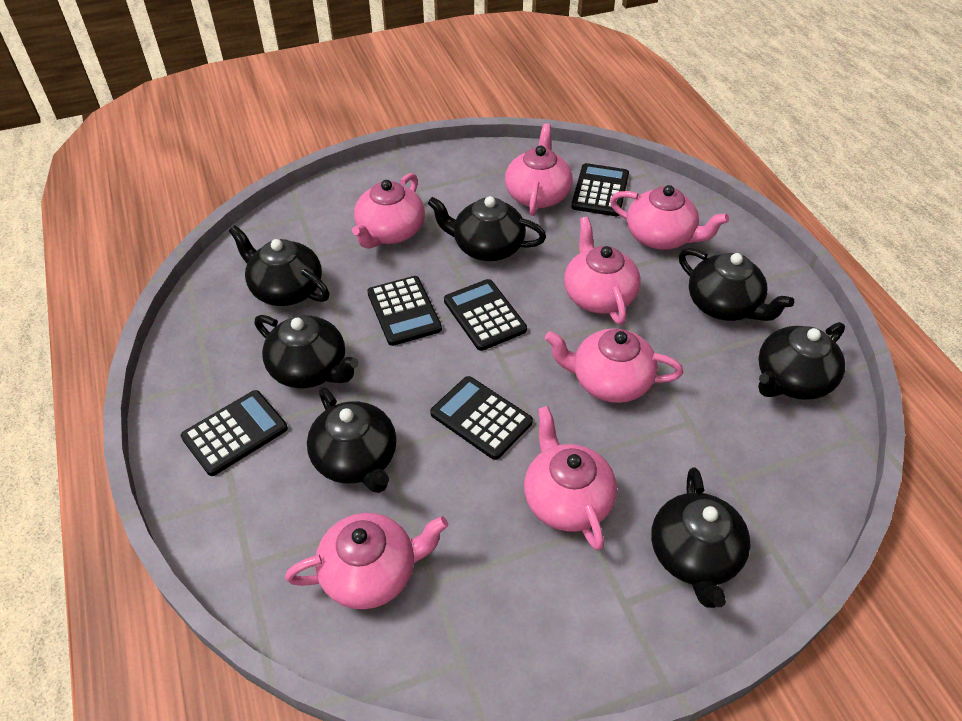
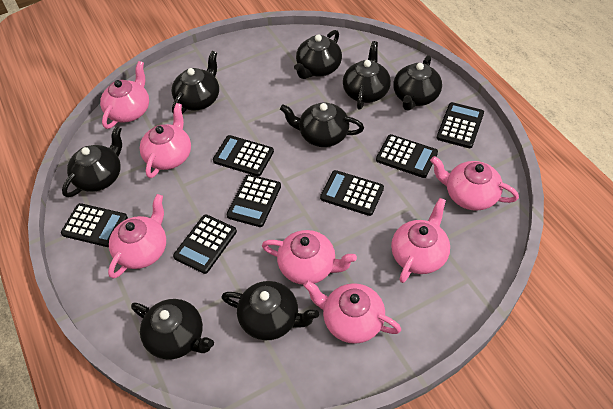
black calculator: [181,390,288,476] [367,276,442,346] [430,376,533,460] [444,279,527,351] [571,163,629,216] = 5 -> [61,203,128,247] [173,215,237,274] [213,135,274,176] [227,174,281,227] [320,170,384,216] [376,134,438,178] [437,102,484,148] = 7
black teapot: [229,225,329,306] [254,315,359,388] [307,387,397,493] [428,196,546,261] [651,467,751,608] [679,248,794,321] [758,322,845,400] = 7 -> [62,126,122,197] [131,299,214,360] [171,51,219,114] [221,281,319,340] [280,102,364,147] [294,30,342,79] [343,41,391,110] [393,55,442,111] = 8

